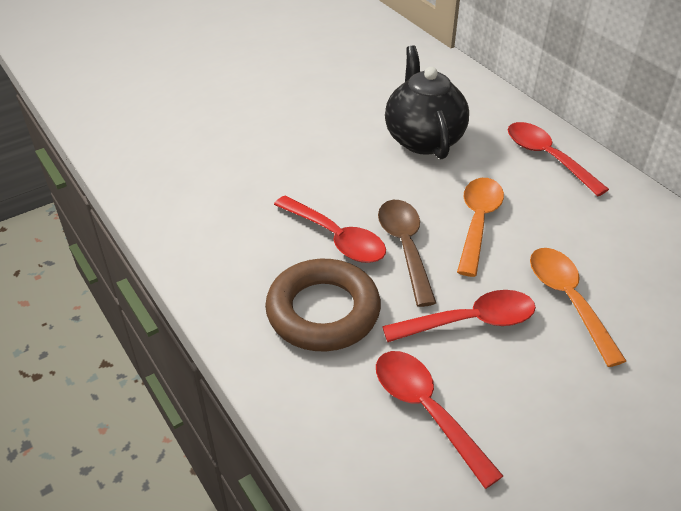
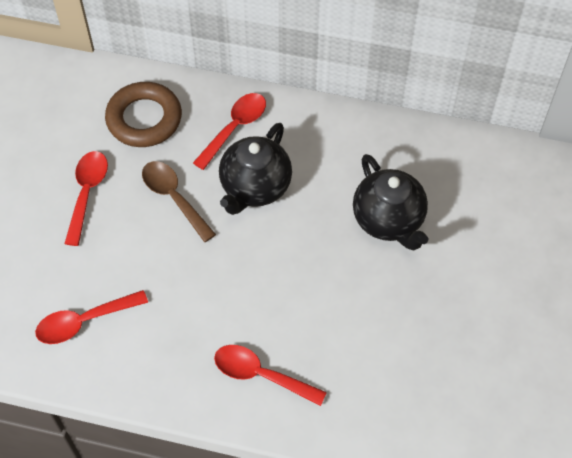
black teapot: [385,45,469,159] = 1 -> [219,123,292,215] [353,154,428,250] = 2
orange spoon: [457,178,504,277] [530,248,626,367] = 2 -> none = 0

